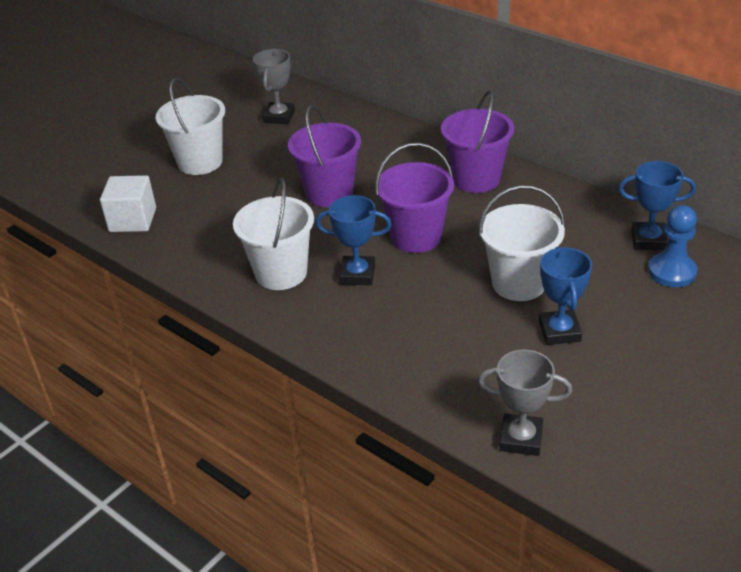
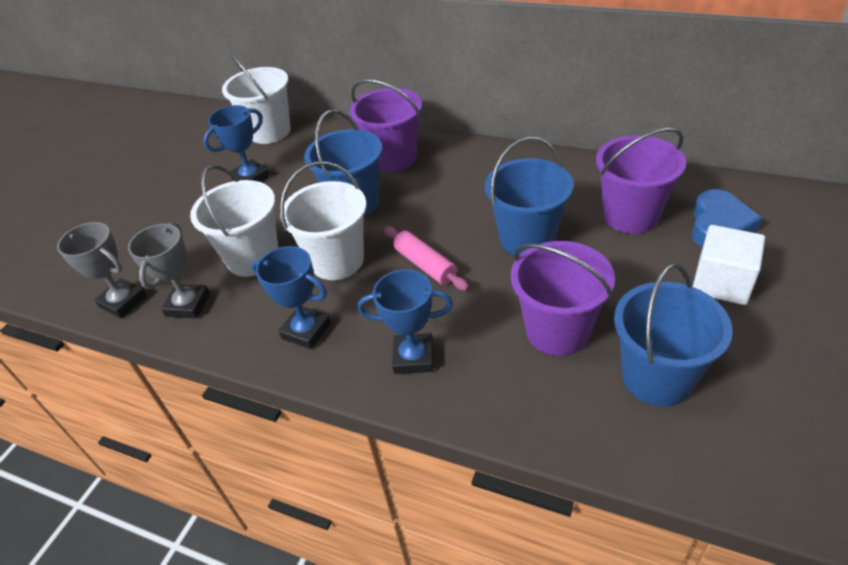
blue bucket: none = 0 -> [304,109,382,217] [485,137,574,256] [614,264,733,407] = 3
blue heart: none = 0 -> [692,189,762,247] = 1
blue pawn: [648,205,697,287] = 1 -> none = 0
pink rolling pin: none = 0 -> [384,227,469,291] = 1

